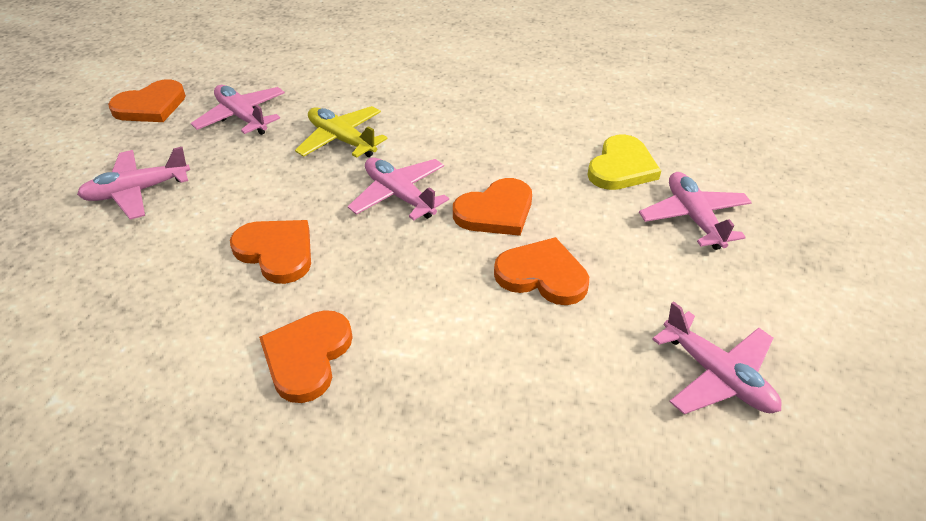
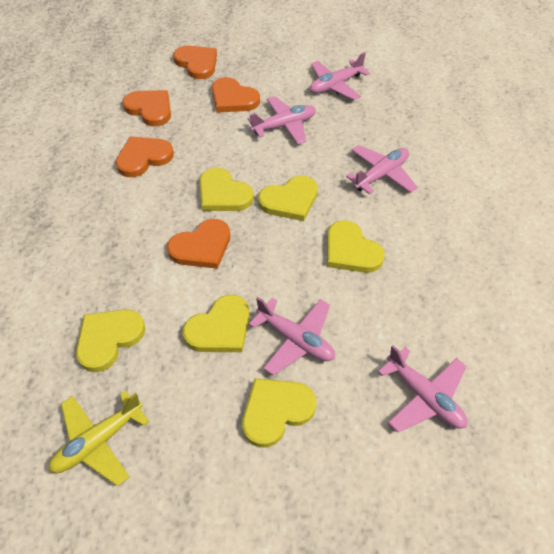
yellow heart: [587,134,661,190] = 1 -> [76,309,145,372] [183,295,250,352] [199,168,254,211] [242,378,317,448] [258,176,318,221] [327,220,385,273] = 6

